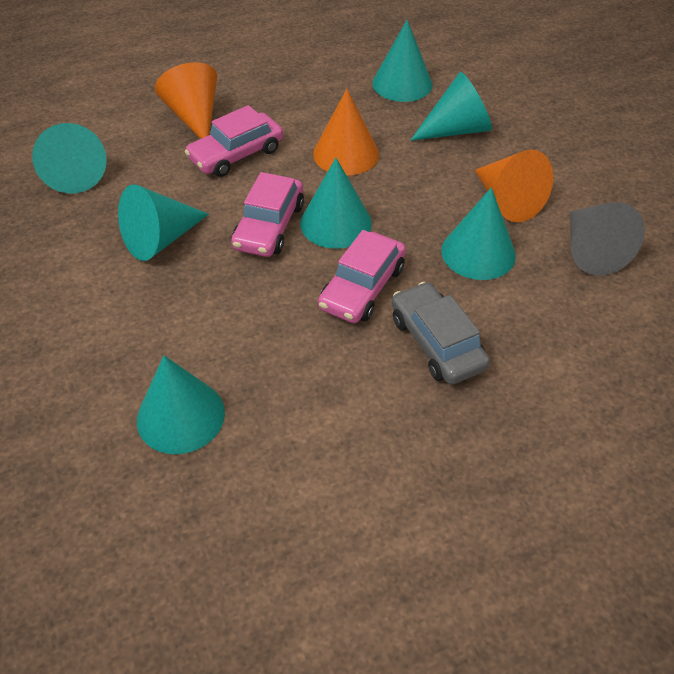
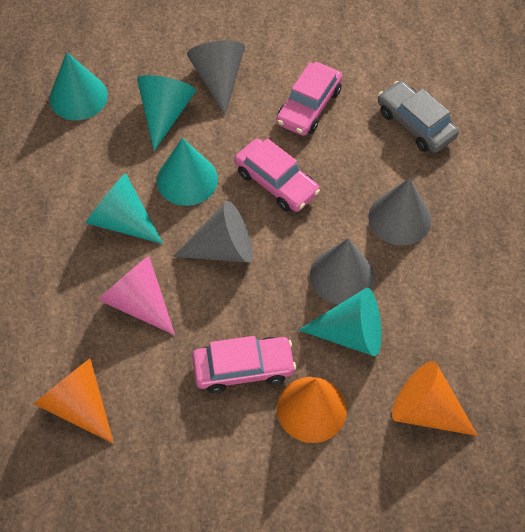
grey cone: [570,202,645,276] = 1 -> [173,201,253,263] [187,40,245,115] [310,239,375,305] [368,178,431,245] = 4
pink cone: none = 0 -> [99,256,175,335] = 1
turquoise cone: [32,123,107,194] [118,184,209,261] [137,355,225,454] [300,158,372,249] [372,20,432,102] [410,72,492,141] [441,187,516,280] = 7 -> [49,52,108,120] [86,173,163,244] [137,75,196,151] [157,138,218,206] [299,288,382,356] = 5

